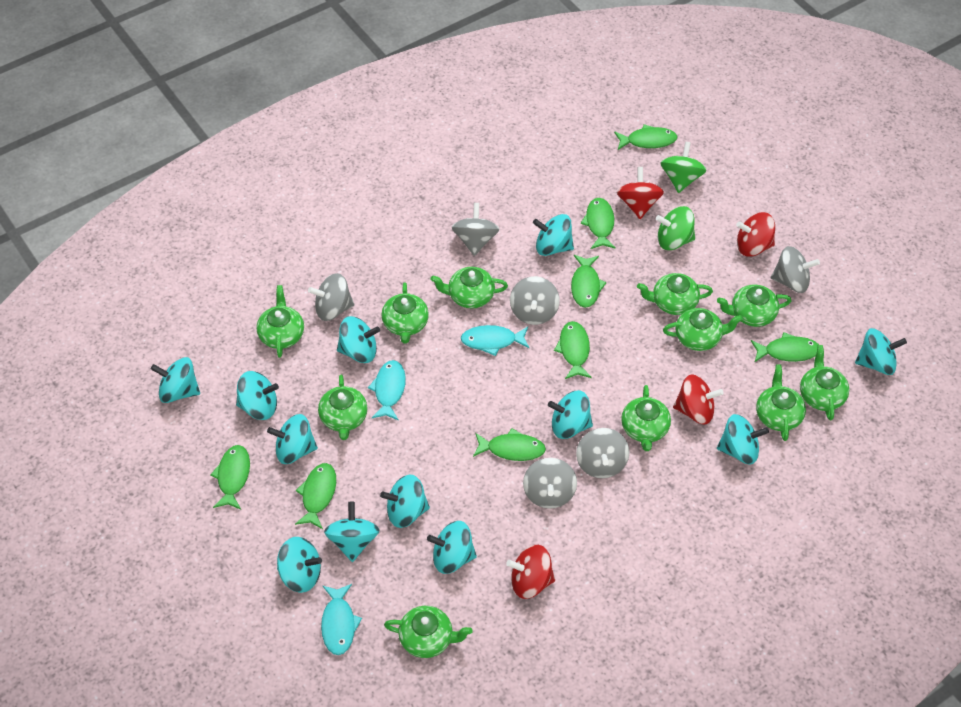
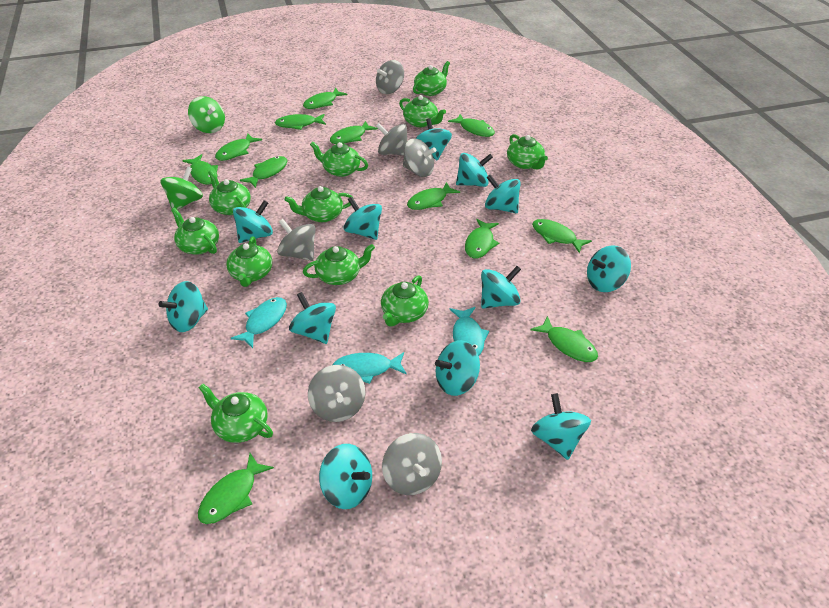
green fish: [210,445,250,509] [295,463,336,529] [473,428,546,461] [554,321,592,379] [571,255,607,308] [581,198,616,249] [614,124,678,150] [751,332,819,362] = 8 -> [182,154,218,185] [198,453,274,524] [215,134,262,161] [240,156,287,188] [275,114,326,130] [303,88,348,109] [330,121,378,144] [407,182,460,210] [448,114,495,137] [465,219,499,258] [530,316,598,362] [532,219,592,253] = 12
red spinning top: [506,545,555,599] [617,167,664,219] [673,375,724,424] [736,212,775,257] = 4 -> none = 0

